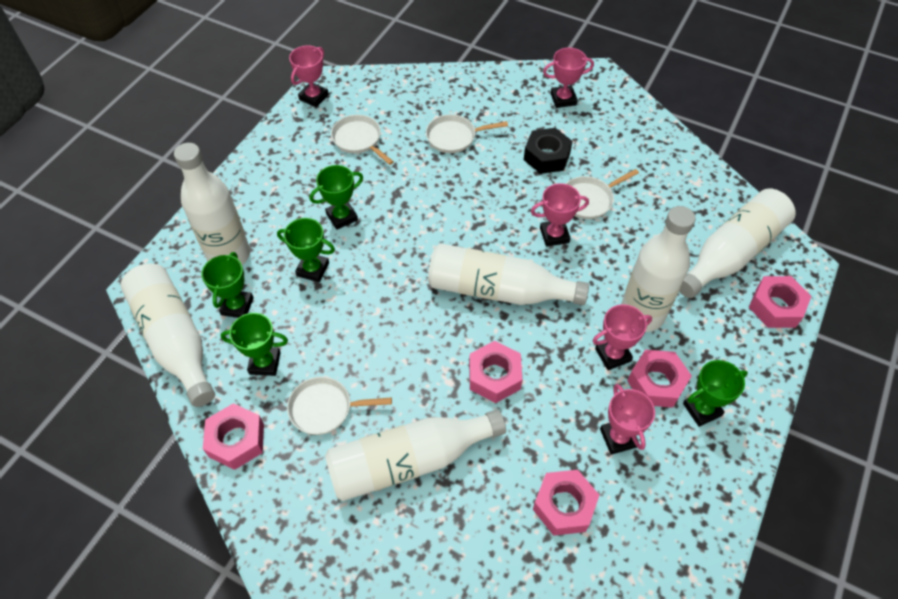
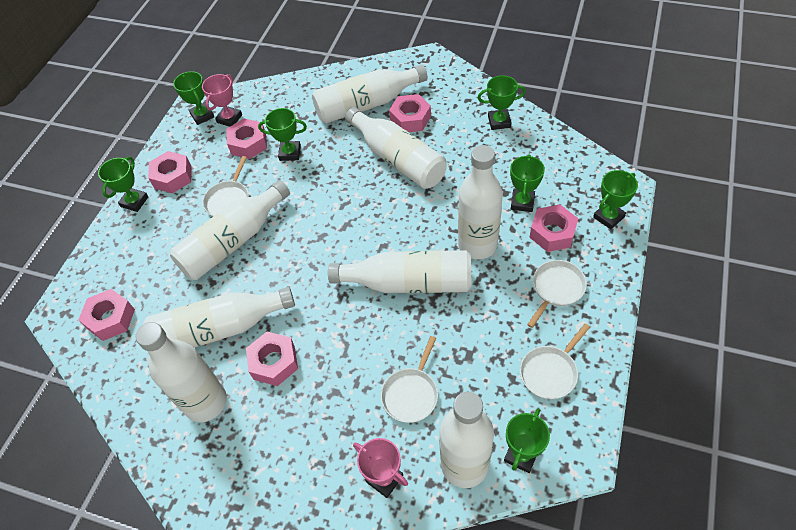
black nut: [524,128,573,174] = 1 -> none = 0
green trophy: [201,252,254,318] [221,313,288,376] [277,218,335,282] [310,165,363,230] [683,360,748,427] = 5 -> [98,157,149,212] [173,71,214,125] [258,108,307,161] [478,75,526,130] [504,408,550,473] [510,154,545,212] [593,170,638,230] = 7
pink nut: [203,403,264,470] [469,341,522,403] [533,470,599,536] [627,350,692,408] [749,276,811,328] = 5 -> [79,289,135,341] [148,151,191,193] [226,119,267,159] [246,332,298,386] [389,94,431,132] [529,205,578,252] = 6
pink trophy: [289,45,329,107] [531,183,589,247] [543,48,594,108] [593,304,652,370] [600,384,655,455] = 5 -> [202,74,242,127] [353,438,408,498] = 2
white bottle: [121,264,215,407] [174,143,250,265] [325,410,506,501] [428,243,589,305] [621,206,695,332] [679,188,796,298] = 6 -> [136,322,227,422] [143,287,295,348] [170,180,290,280] [312,64,428,124] [328,250,471,293] [345,107,447,189] [439,392,494,488] [458,145,503,260] = 8

